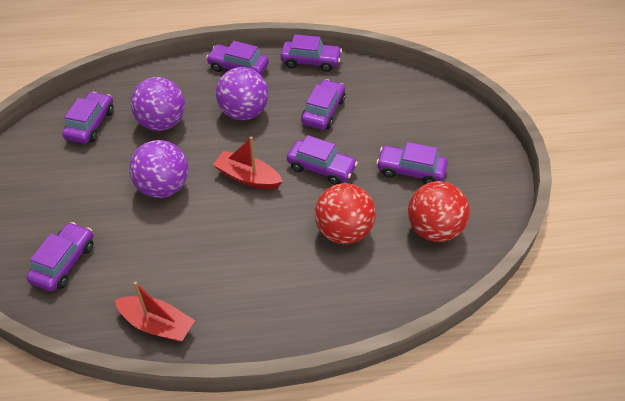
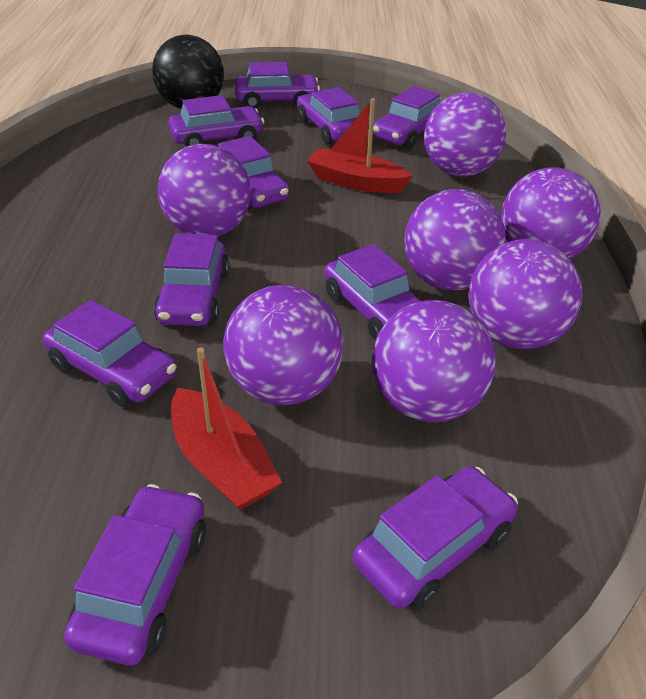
black ball: none = 0 -> [152,35,224,109] = 1
purple ball: [129,140,189,198] [131,77,185,131] [216,67,268,120] = 3 -> [157,144,251,237] [223,285,344,405] [372,300,496,422] [404,189,506,290] [424,92,506,177] [469,239,582,349] [501,167,601,259] = 7
purple car: [26,222,94,292] [62,92,114,144] [206,41,269,75] [281,34,342,72] [287,135,358,185] [301,79,346,130] [376,142,448,184] = 7 -> [43,300,176,407] [64,484,206,666] [154,233,229,326] [168,95,264,147] [218,136,289,210] [235,62,320,108] [297,87,360,144] [324,244,422,340] [353,466,518,610] [373,86,440,149] = 10
red ball: [315,183,376,244] [408,181,470,242] = 2 -> none = 0

